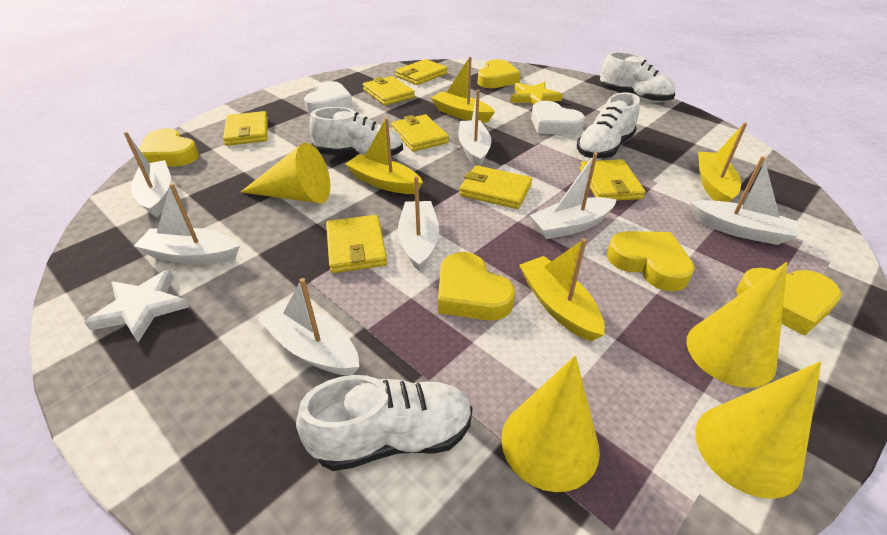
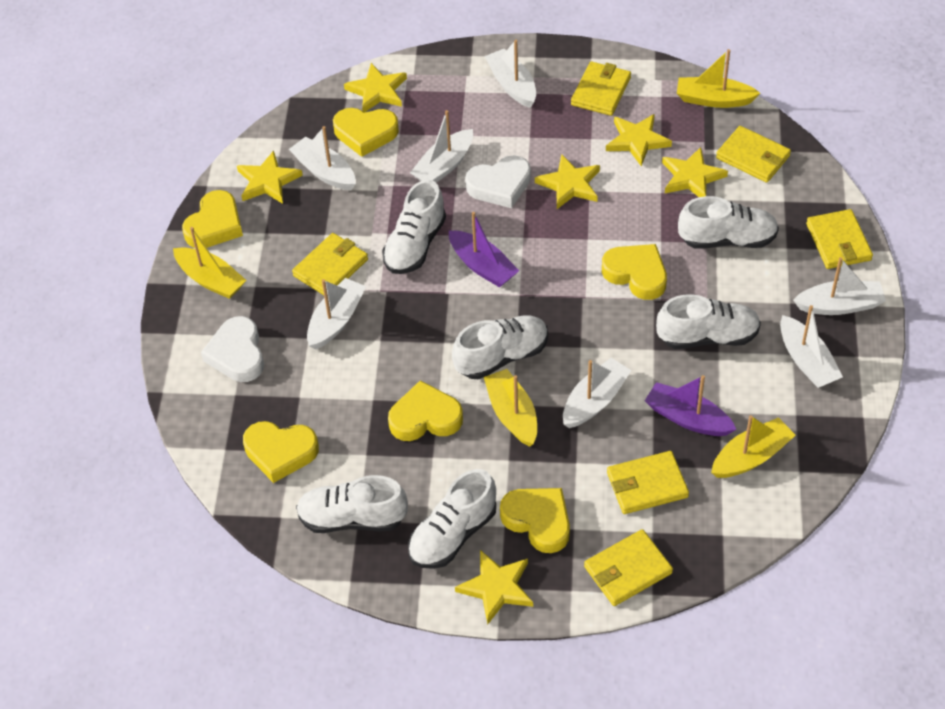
purple boat: none = 0 -> [449,212,519,287] [645,375,737,436] = 2
white shoe: [296,375,472,471] [309,107,403,156] [577,93,640,159] [600,52,675,103] = 4 -> [296,475,408,533] [382,180,446,274] [408,469,496,569] [452,315,548,379] [656,294,761,349] [678,196,779,249] = 6
white star: [84,269,190,342] = 1 -> none = 0
yellow cone: [241,143,330,204] [501,355,600,492] [687,262,787,388] [695,361,821,499] = 4 -> none = 0
yellow heart: [139,128,199,166] [438,252,515,320] [478,59,521,88] [607,231,695,291] [736,268,842,336] = 5 -> [182,190,243,248] [243,421,319,483] [333,108,399,157] [388,380,463,441] [500,488,570,553] [602,244,667,300] = 6
yellow star: [510,82,563,105] = 1 -> [237,150,303,204] [344,63,407,113] [455,550,533,624] [535,154,600,209] [606,114,672,166] [662,147,728,197] = 6
yellow wallet: [223,111,268,146] [326,215,387,273] [363,76,415,105] [391,114,449,152] [395,59,448,85] [459,165,532,209] [580,159,646,201] = 7 -> [292,233,368,295] [571,62,631,116] [584,529,673,606] [607,451,689,514] [716,126,791,183] [806,209,873,269] = 6

